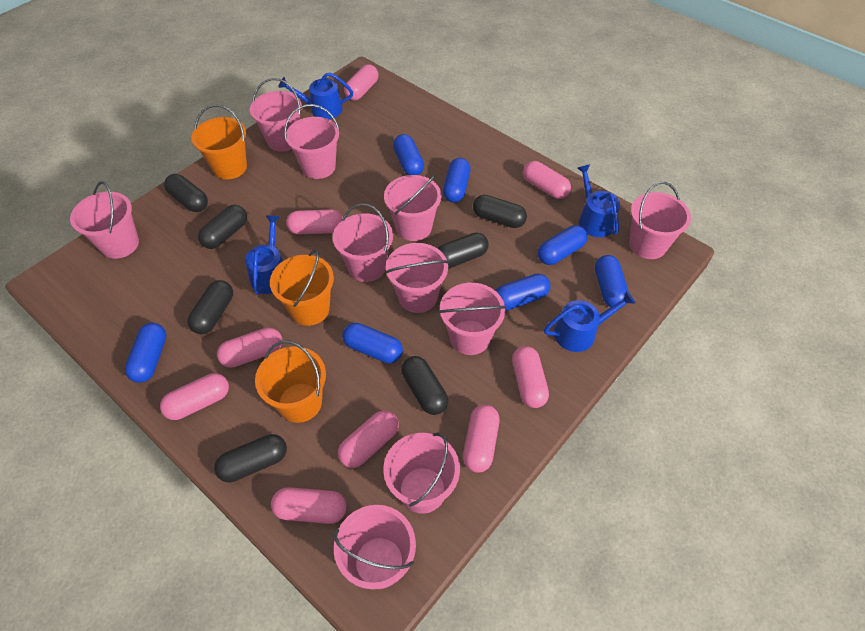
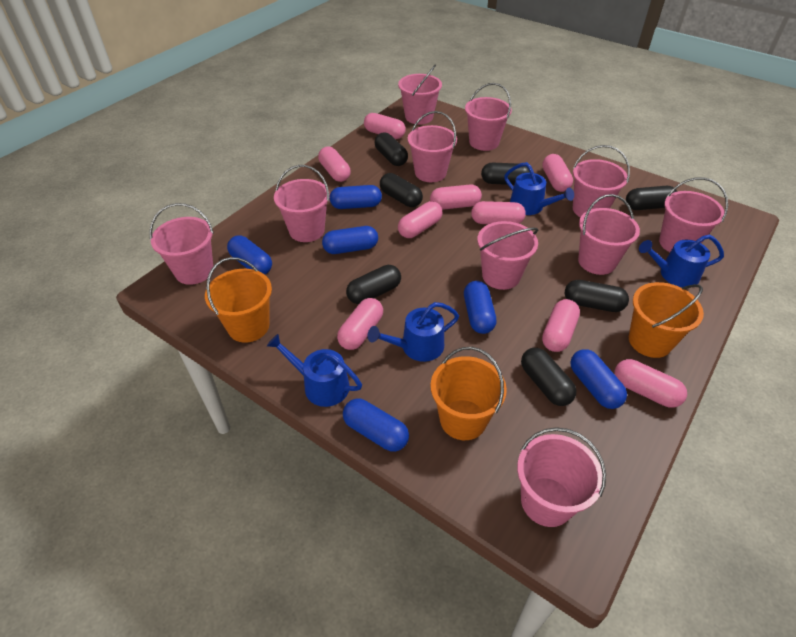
blue capsule: [125,323,167,383] [342,323,403,364] [393,134,424,175] [443,158,470,202] [495,274,551,311] [538,225,587,265] [595,255,629,307] = 7 -> [227,235,272,275] [322,226,378,254] [330,185,382,209] [343,399,409,452] [464,281,497,334] [570,349,627,409] = 6

